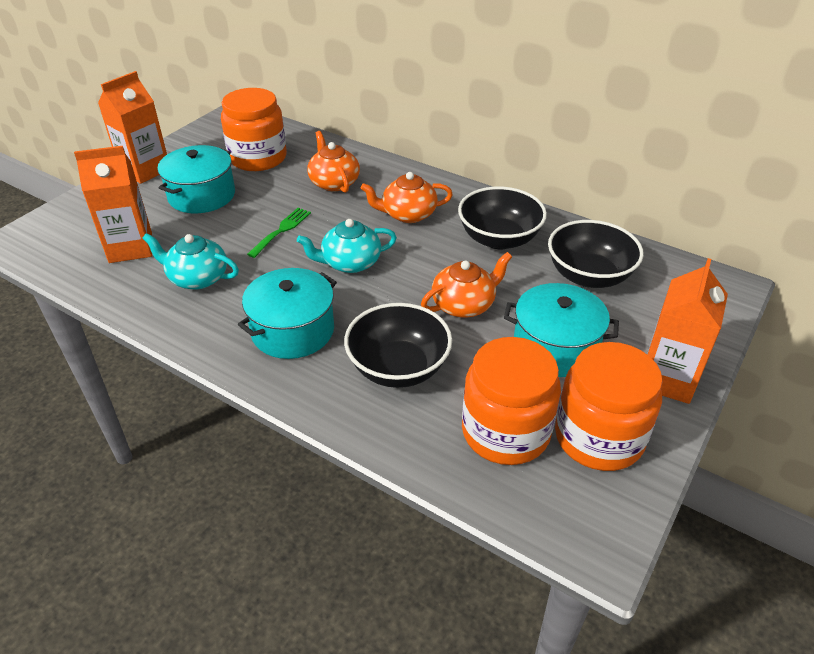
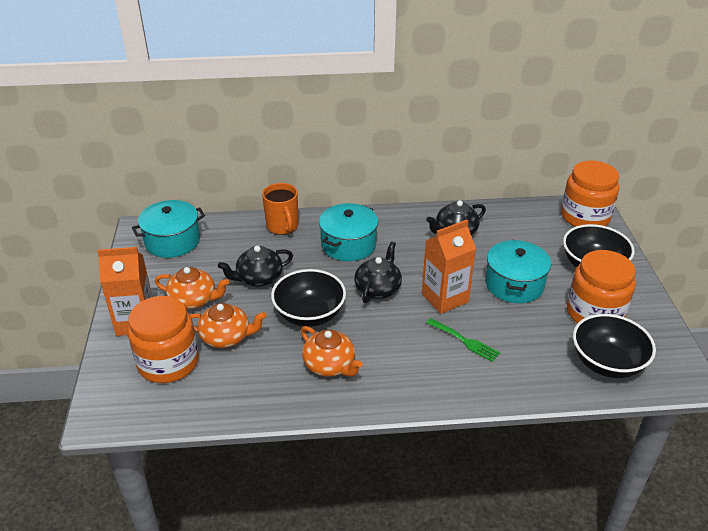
black teapot: none = 0 -> [218,245,293,286] [354,241,402,303] [426,200,486,235] = 3
orange carton: [74,146,152,263] [98,71,167,184] [647,258,728,404] = 3 -> [97,247,152,336] [422,220,476,314] = 2
orange mug: none = 0 -> [262,183,298,235] = 1
turquoise teapot: [142,233,239,289] [297,219,397,273] = 2 -> none = 0

